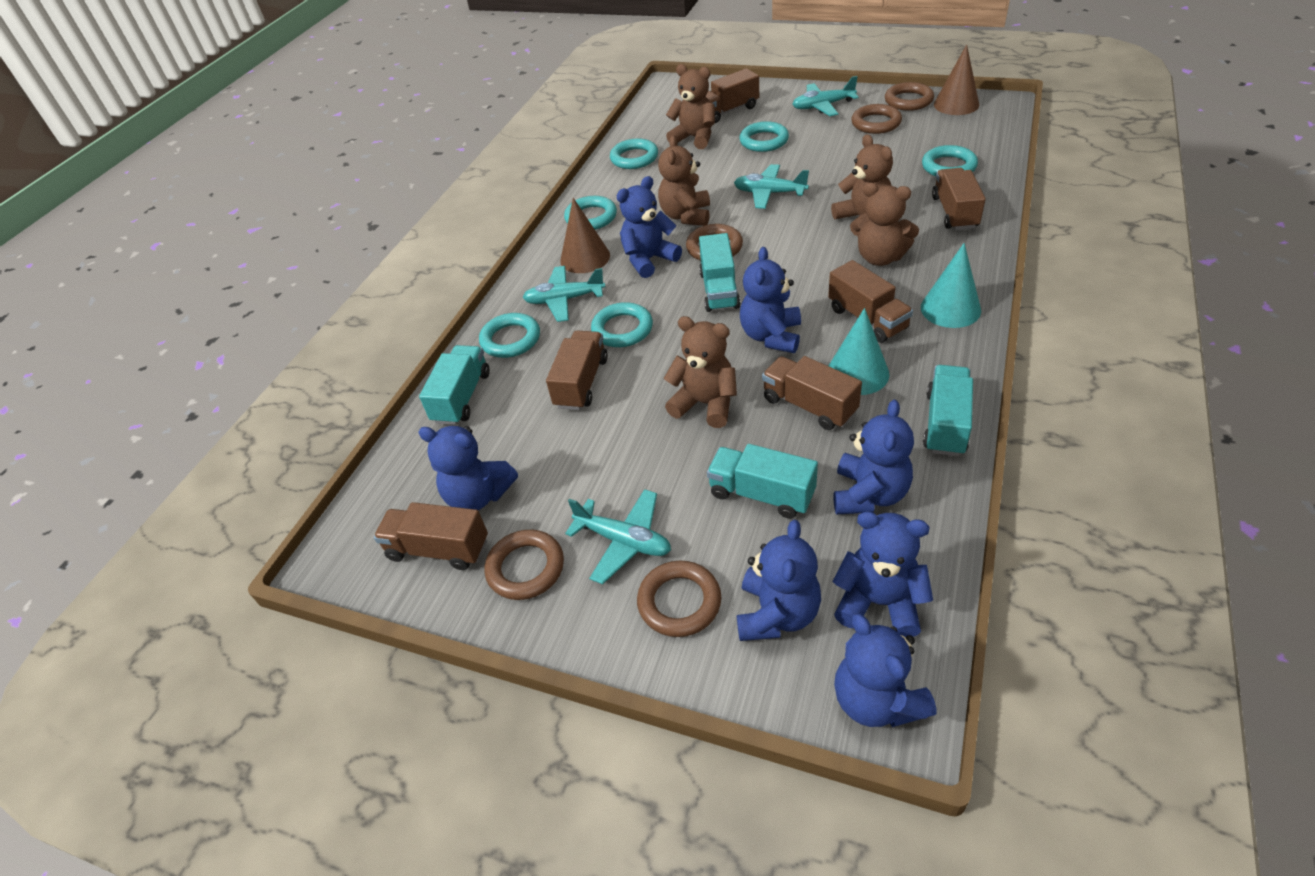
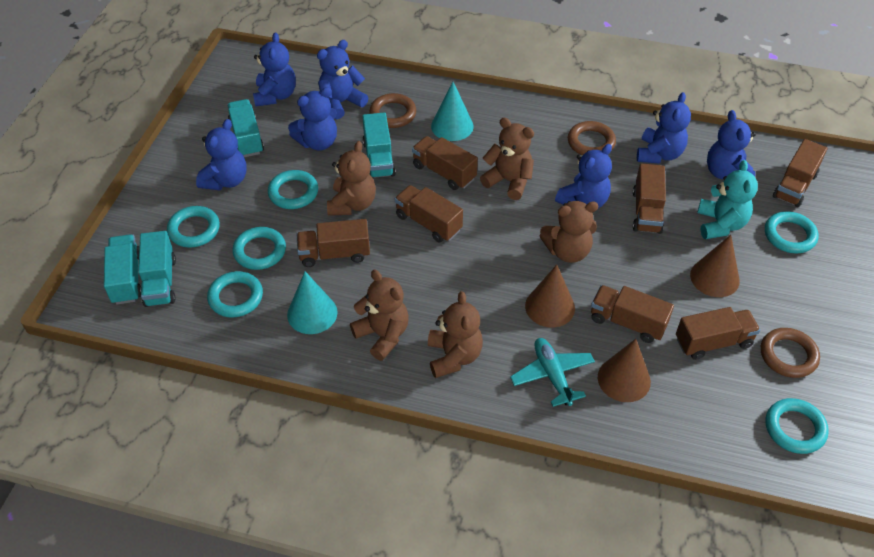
brown cone: [560,198,610,273] [934,45,979,115] = 2 -> [525,265,575,328] [598,339,651,402] [690,235,740,297] = 3
brown ring: [485,530,564,600] [637,561,721,637] [686,224,743,261] [852,104,902,134] [885,82,934,111] = 5 -> [370,93,416,128] [568,121,616,155] [761,328,820,378] = 3
brown truck: [374,502,488,570] [546,330,608,410] [705,68,759,123] [762,356,862,430] [828,260,913,343] [932,168,986,230] = 6 -> [297,219,370,267] [395,185,463,242] [412,136,478,190] [591,285,674,343] [633,163,666,234] [676,307,760,360] [773,139,827,207] = 7
turquoise plane: [522,266,606,322] [565,489,671,584] [734,164,809,209] [792,76,859,116] = 4 -> [510,338,595,407] = 1
turquoise teddy bear: none = 0 -> [697,160,758,239] = 1

